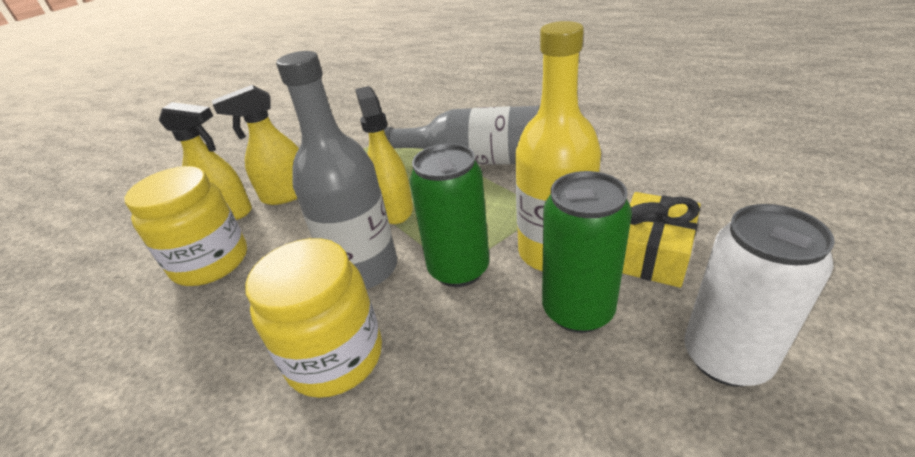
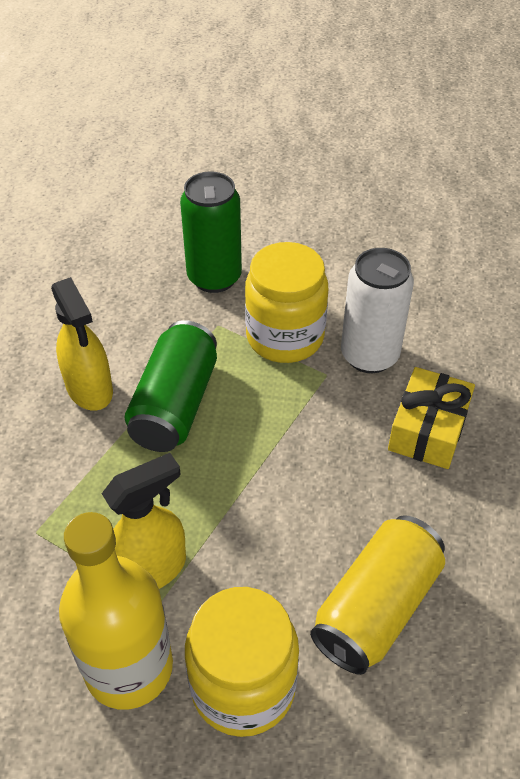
grey bottle: [276,51,397,289] [384,106,540,165] = 2 -> none = 0
yellow can: none = 0 -> [310,515,445,675] = 1
yellow spray bottle: [159,102,252,220] [212,85,299,205] [355,86,413,224] = 3 -> [51,277,113,411] [102,453,186,589] = 2

